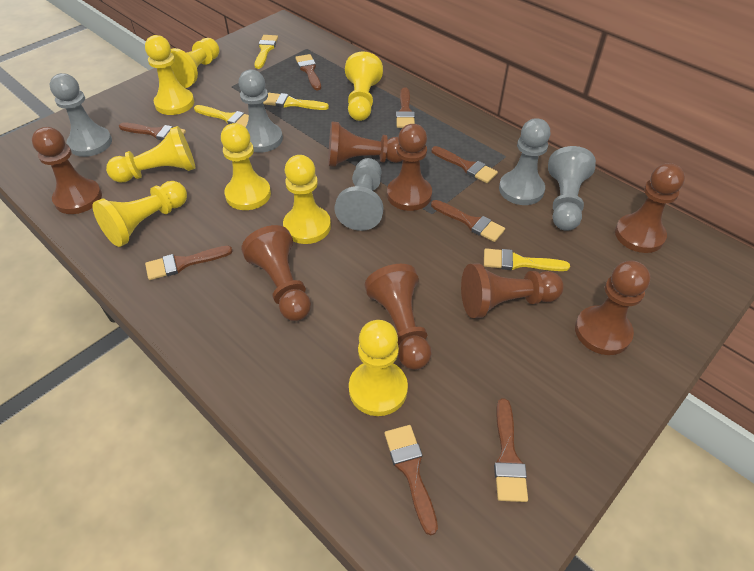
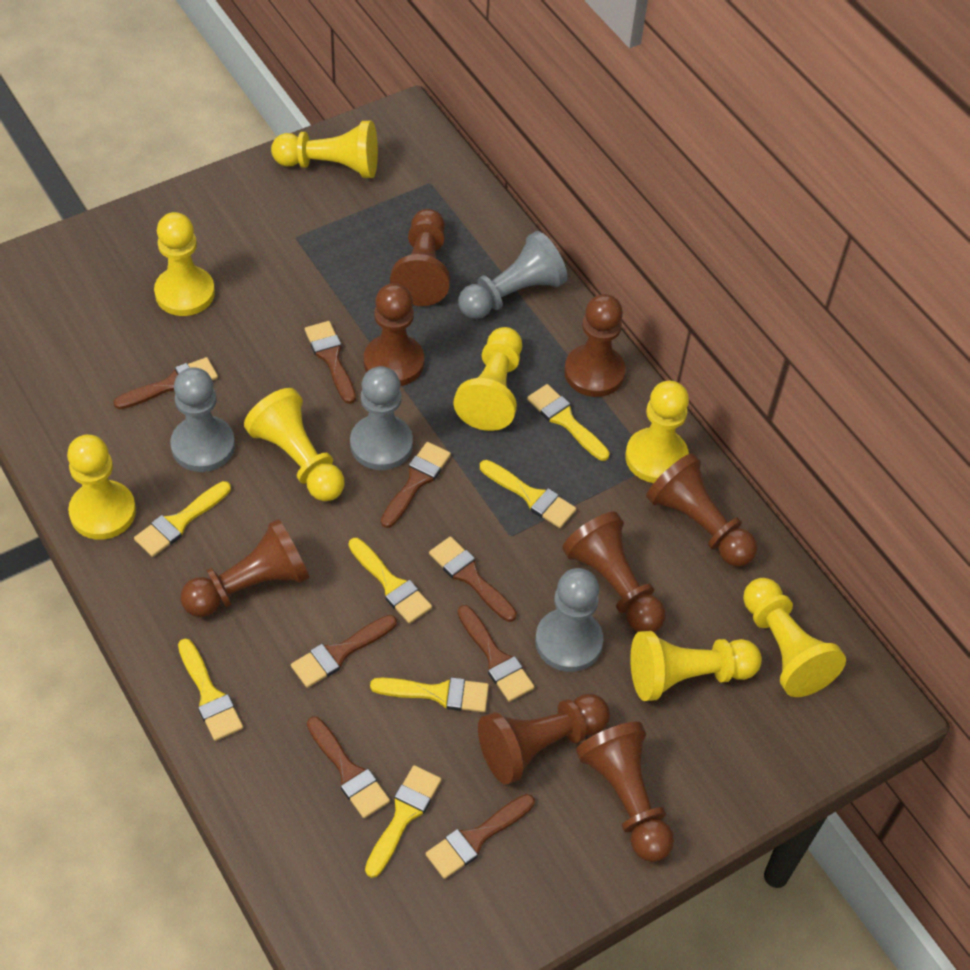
grey pawn: [50,73,112,157] [238,69,283,153] [335,158,383,231] [499,118,550,205] [548,146,596,231] = 5 -> [170,367,235,472] [350,366,413,470] [458,231,567,319] [535,568,603,672] = 4
yellow brush: [194,105,249,128] [254,35,278,69] [263,93,329,110] [484,248,570,271] = 4 -> [134,481,231,557] [178,639,243,741] [348,538,432,624] [365,765,441,878] [370,677,489,712] [480,460,576,528] [527,384,610,461] = 7

